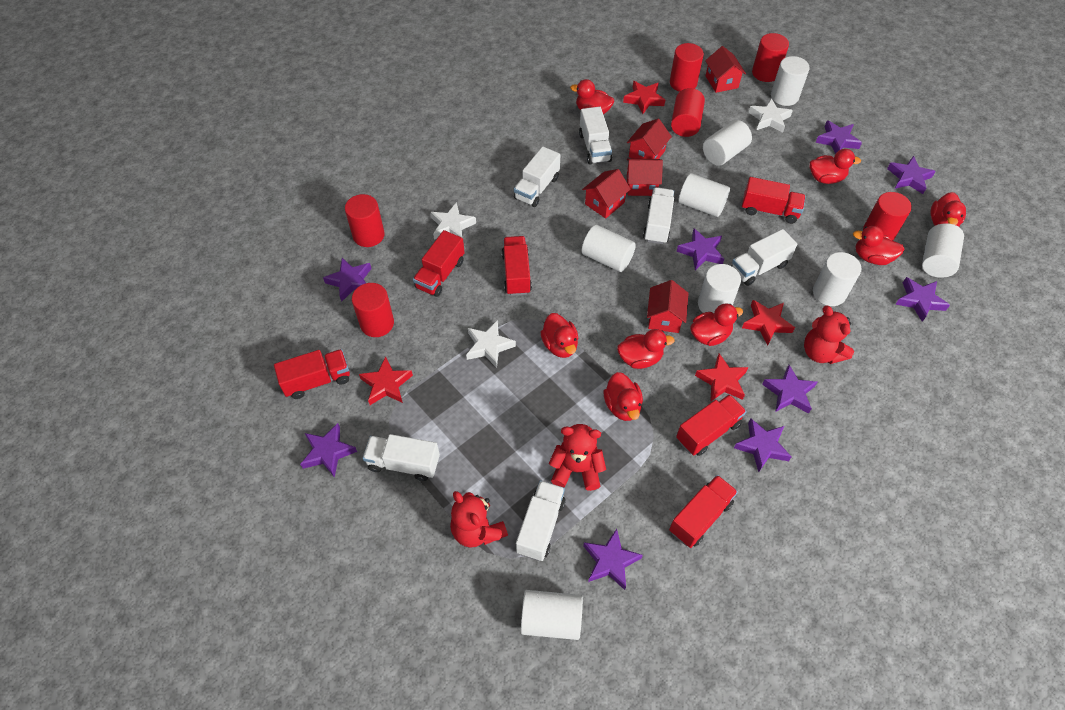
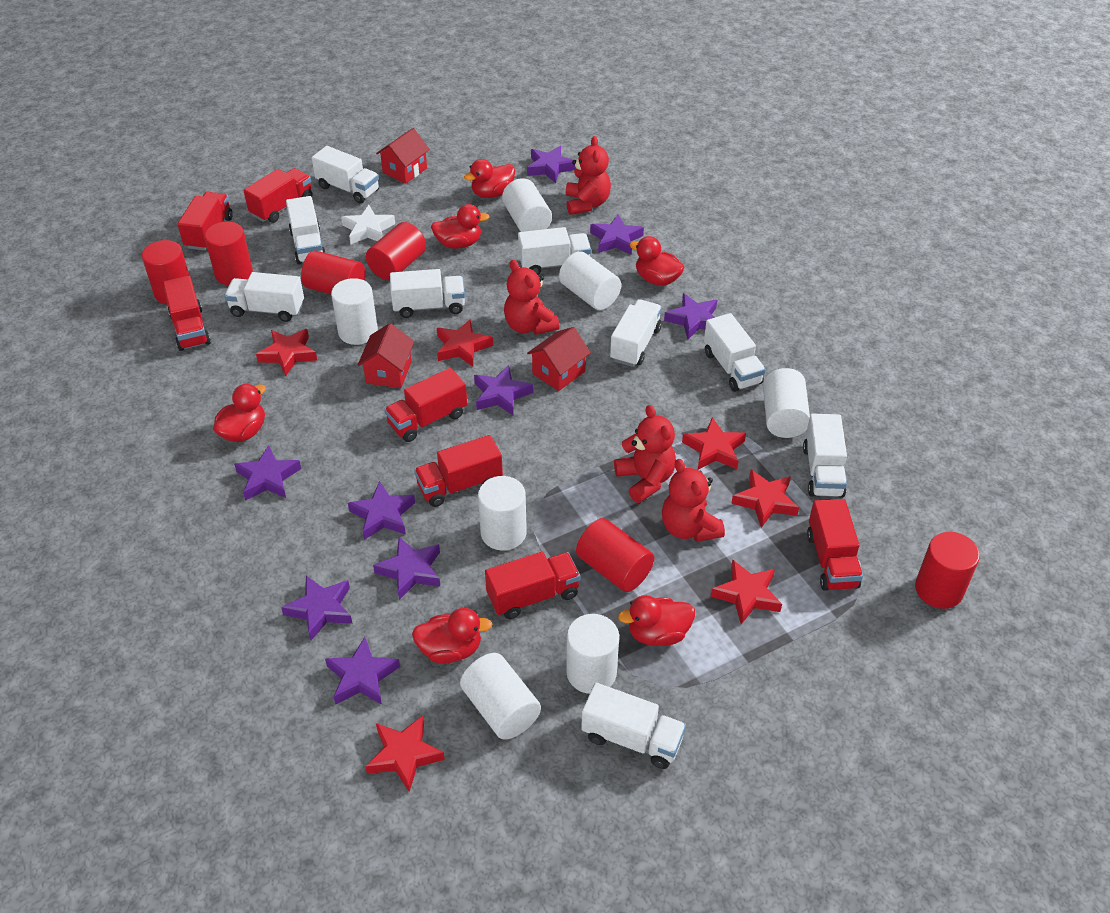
red duck: [540,313,578,358] [570,79,614,114] [604,372,643,421] [617,329,675,369] [690,303,743,346] [810,149,861,184] [853,226,905,265] [930,192,966,227] = 8 -> [213,384,266,442] [412,608,492,663] [431,204,490,248] [464,159,515,198] [618,595,695,646] [630,236,685,286] = 6
red house: [582,169,631,218] [627,119,672,159] [627,159,663,196] [647,280,689,333] [705,46,746,93] = 5 -> [358,323,414,388] [376,128,430,184] [527,327,591,391] = 3
red star: [359,356,413,405] [623,81,665,114] [695,354,748,402] [742,300,795,345] = 4 -> [256,329,317,376] [365,715,445,792] [437,319,493,367] [682,417,746,470] [711,559,782,624] [731,470,799,528] = 6
red teddy bear: [450,491,508,547] [549,424,606,491] [804,305,854,364] = 3 -> [504,260,560,335] [566,136,611,215] [614,405,676,503] [662,459,725,542] = 4
red truck: [274,349,350,399] [413,230,465,297] [502,236,532,296] [669,475,738,548] [676,394,747,456] [742,177,806,224] = 6 -> [163,276,211,351] [177,192,233,251] [244,168,312,223] [384,368,467,442] [414,435,503,507] [485,552,580,619] [807,499,863,591] = 7
white cylinder: [521,590,583,640] [582,225,636,272] [678,173,730,217] [698,264,741,313] [703,120,752,166] [771,56,810,106] [813,252,861,306] [922,223,964,278] = 8 -> [331,278,378,345] [460,653,541,740] [478,476,527,551] [502,178,552,232] [559,252,621,310] [566,614,619,694] [763,368,810,438] = 7
white star: [431,202,476,240] [466,320,516,368] [748,98,793,133] = 3 -> [341,205,395,244] = 1
white truck: [362,434,440,481] [514,146,560,207] [516,480,566,561] [579,107,612,164] [643,187,674,244] [731,229,797,286] = 6 -> [224,272,304,322] [286,196,326,265] [312,146,379,204] [390,269,465,318] [518,227,591,275] [581,683,686,769] [610,299,662,367] [704,313,766,392] [803,414,847,498] = 9

